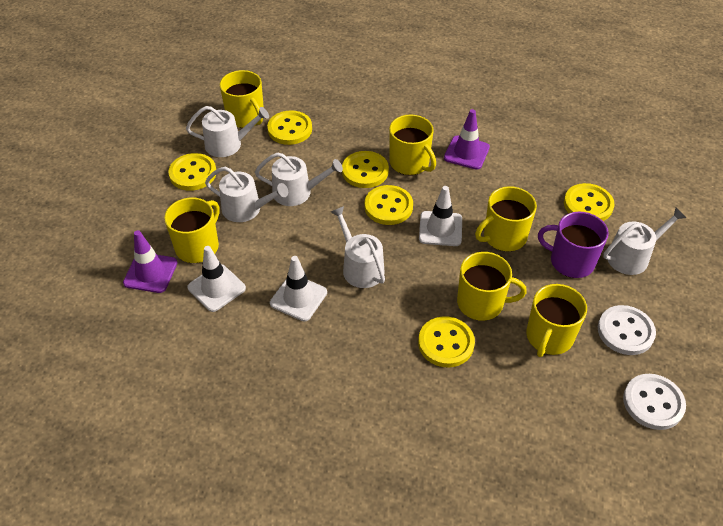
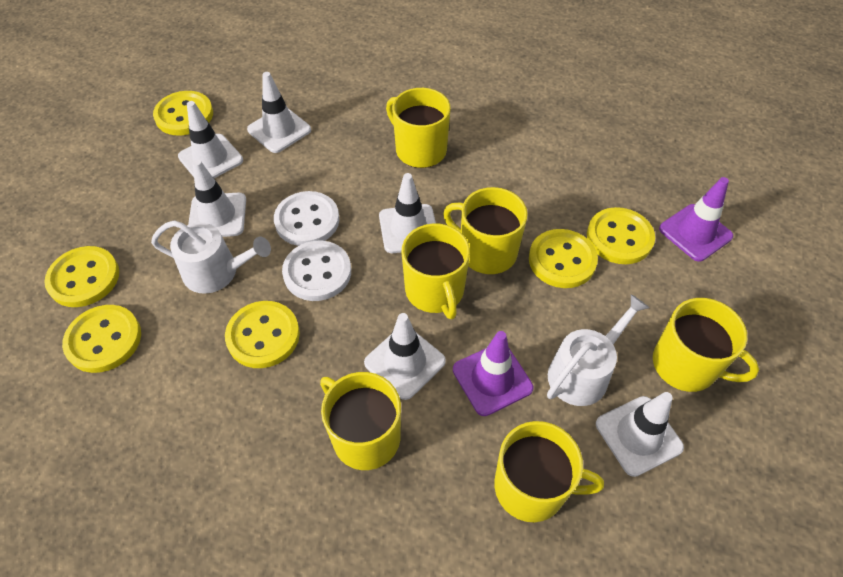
purple mug: [538,212,609,278] = 1 -> none = 0
white traffic cone: [187,246,246,312] [270,256,327,321] [419,186,462,246] = 3 -> [178,101,243,178] [188,160,246,237] [247,72,311,153] [364,313,446,400] [379,173,436,253] [596,392,684,477] = 6
white watering can: [186,106,269,157] [205,167,288,222] [255,152,343,206] [331,206,385,288] [603,208,686,275] = 5 -> [151,220,271,294] [547,294,649,406] = 2

